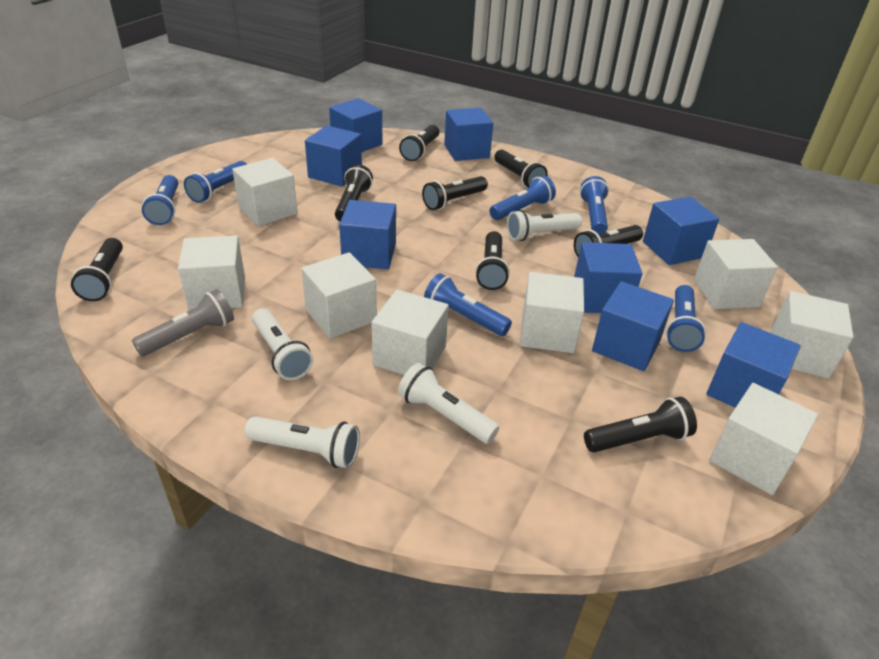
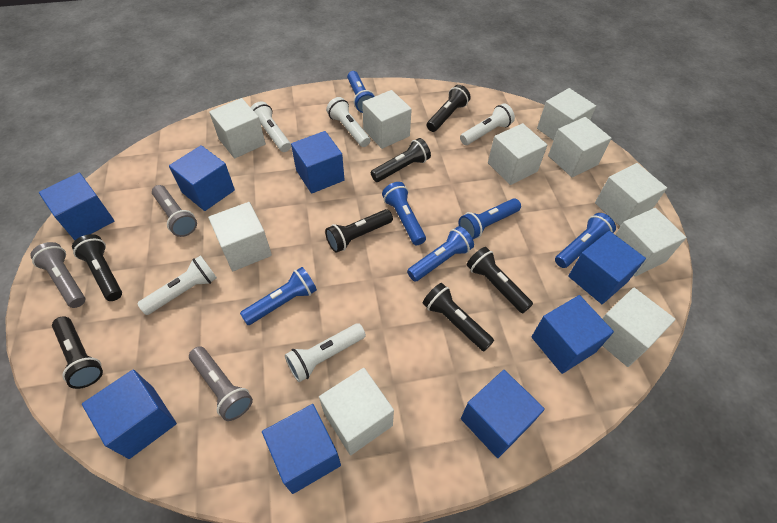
black flashlight: [71,238,123,301] [335,164,373,221] [399,125,439,161] [422,176,488,210] [475,231,510,290] [494,150,548,188] [574,225,643,257] [584,397,697,453] = 8 -> [52,316,103,389] [72,234,122,301] [325,209,393,253] [371,138,431,182] [423,283,494,351] [427,85,471,132] [466,247,533,313] = 7
grey flashlight: [132,289,234,356] = 1 -> [30,242,85,308] [152,185,197,237] [189,346,253,421] = 3
white cube: [178,235,245,311] [232,158,298,226] [301,252,377,339] [371,290,449,375] [520,272,584,353] [694,239,778,309] [709,383,818,495] [770,291,854,379] = 8 -> [208,202,272,271] [209,98,266,159] [319,368,394,455] [362,90,412,149] [488,123,547,185] [537,88,596,141] [548,117,611,177] [595,163,667,226] [602,288,676,367] [615,208,687,277] = 10
white flashlight: [245,416,360,468] [252,309,313,380] [398,363,499,444] [507,210,582,241] = 4 -> [137,255,217,315] [250,101,291,152] [285,323,366,382] [326,97,370,147] [460,103,515,145] = 5

